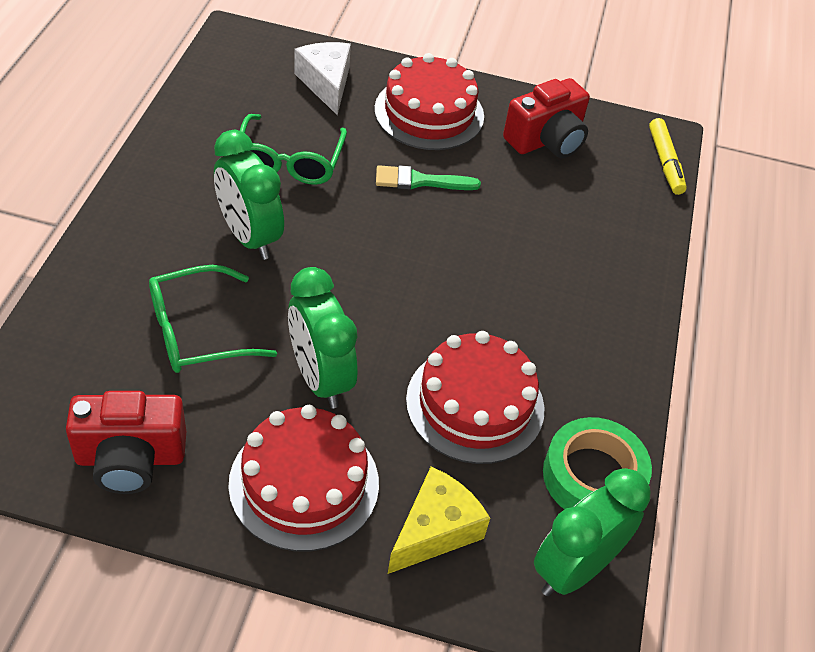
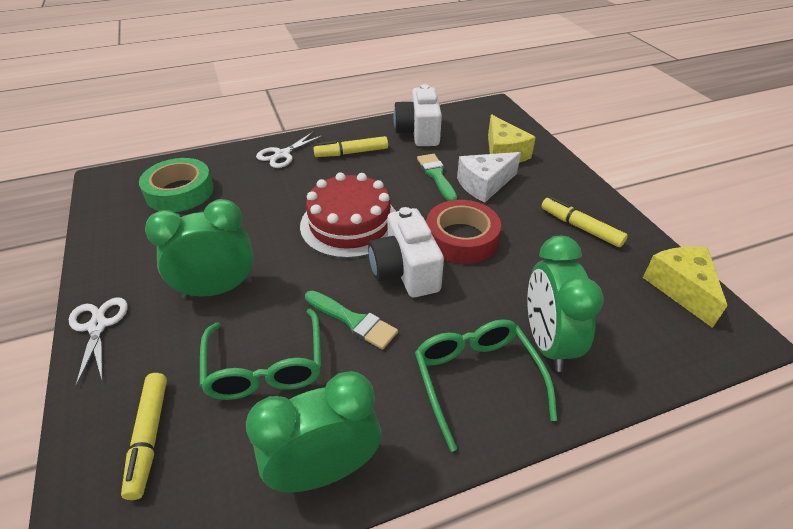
green brush: [376,165,481,190] = 1 -> [305,291,398,350] [417,154,457,201] = 2
red cake: [228,405,379,552] [374,53,484,150] [406,331,544,464] = 3 -> [300,172,396,259] = 1
red camera: [66,391,186,494] [503,78,590,158] = 2 -> none = 0
red tape: none = 0 -> [426,200,501,264] = 1
white camera: none = 0 -> [368,207,444,298] [394,84,442,146] = 2
white scissors: none = 0 -> [69,297,128,386] [256,132,323,168] = 2
yellow cheese: [388,467,490,574] = 1 -> [488,114,536,163] [643,247,728,328] = 2
yellow marker: [649,118,687,195] = 1 -> [121,373,167,500] [313,136,388,157] [541,197,628,247] = 3

